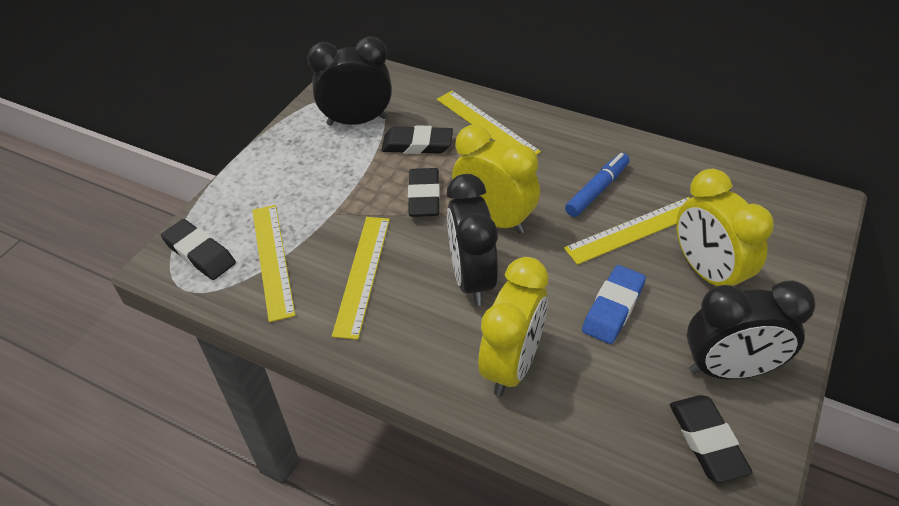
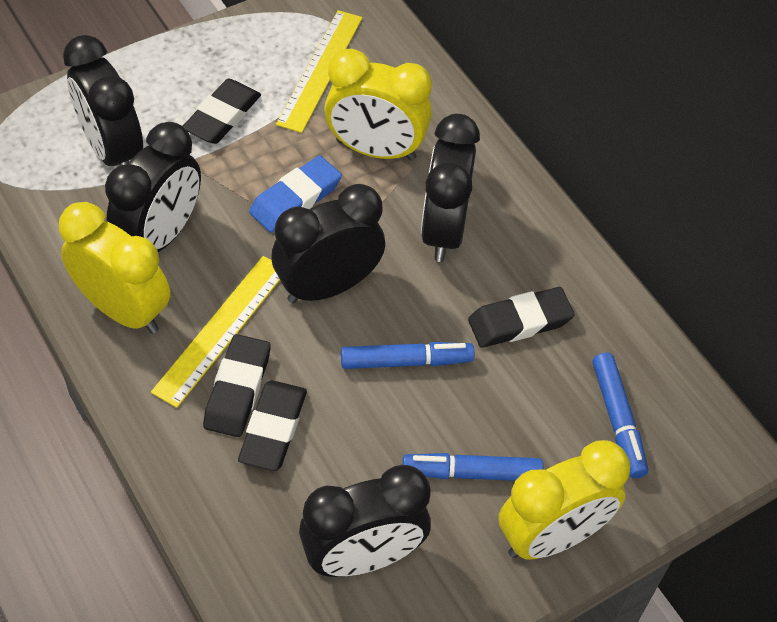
black clock: [307,37,392,126] [446,174,498,306] [687,281,816,379] = 3 -> [63,35,143,166] [105,122,201,252] [271,184,385,303] [299,465,431,577] [421,114,480,262] = 5
blue marker: [565,153,630,217] = 1 -> [341,342,474,369] [402,453,543,481] [592,353,648,478] = 3
yellow ruler: [252,205,295,322] [332,217,390,340] [437,91,541,155] [564,197,690,265] = 4 -> [151,256,280,408] [276,10,362,133] = 2

